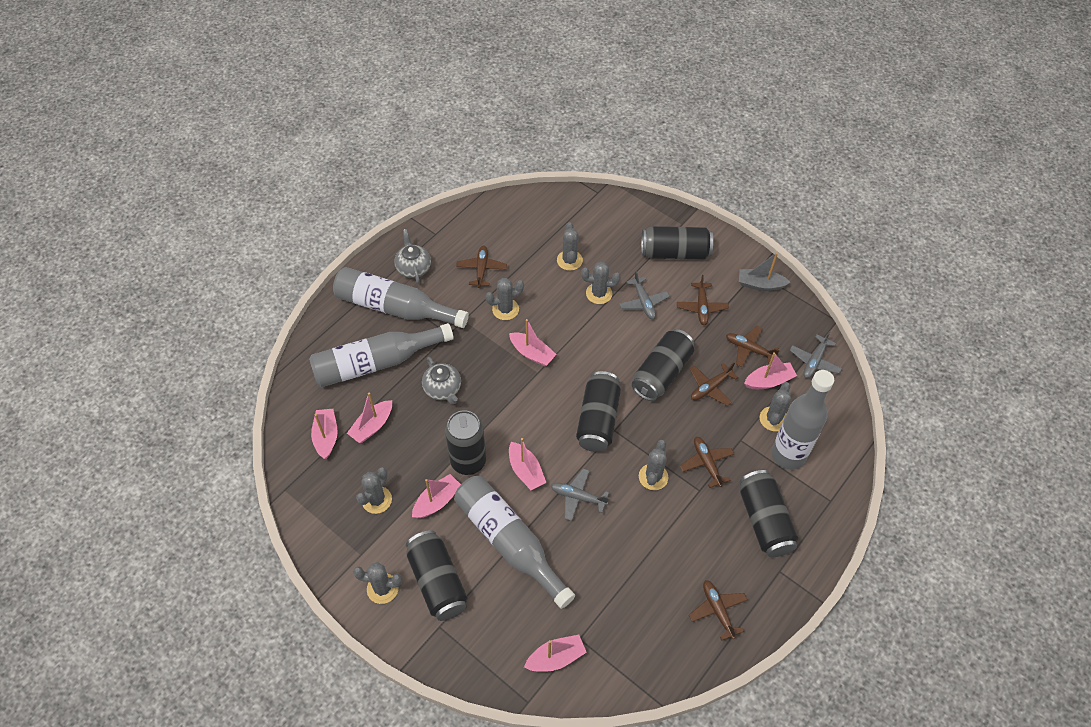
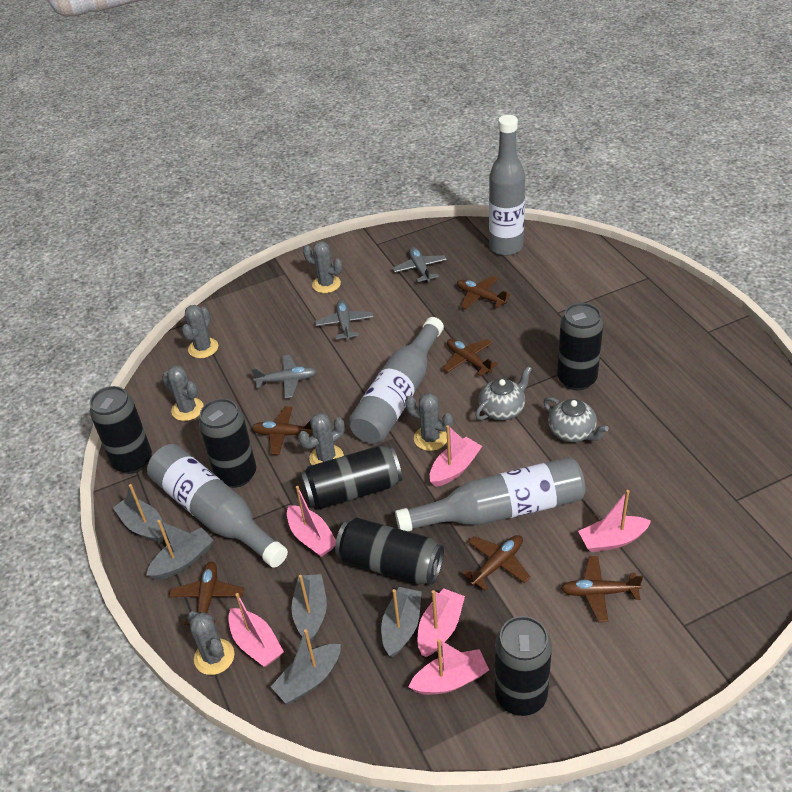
grey boat: [739,252,790,291] = 1 -> [113,484,165,542] [146,520,214,580] [271,629,341,704] [291,574,327,643] [381,587,422,657] = 5
grey cactus: [353,562,402,604] [356,467,392,514] [485,278,524,320] [557,222,583,271] [581,262,620,304] [639,440,668,490] [760,382,791,431] = 7 -> [162,365,204,421] [182,305,218,358] [187,611,234,675] [298,413,345,465] [303,241,343,293] [405,393,453,451] = 6
pink boat: [311,409,338,459] [347,392,392,443] [412,474,461,518] [509,319,557,367] [509,438,546,490] [524,635,587,672] [744,352,797,389] = 7 -> [228,593,284,667] [287,486,336,557] [408,639,489,695] [418,588,465,657] [430,425,482,487] [578,490,651,552] = 6

